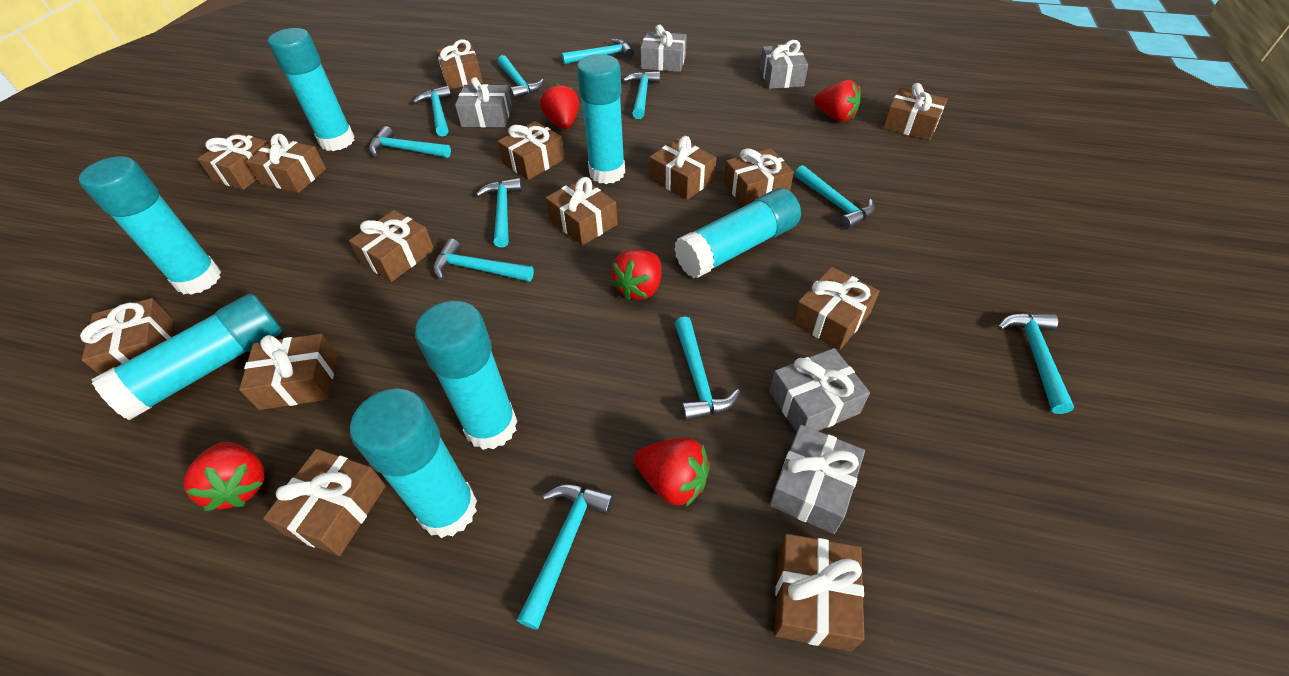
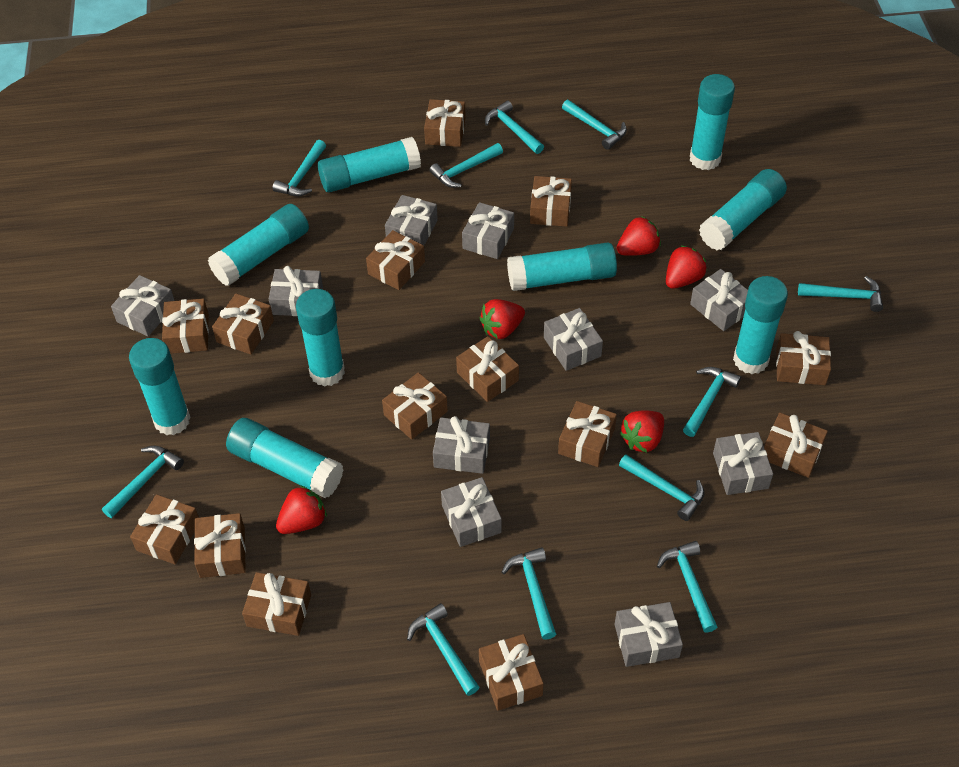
grey gift: [455,77,512,127] [640,24,687,72] [760,40,808,89] [769,348,870,432] [769,425,865,534] = 5 -> [111,275,175,336] [269,266,323,316] [385,195,438,245] [433,416,490,474] [441,477,502,547] [462,202,514,259] [544,308,603,371] [615,602,683,667] [690,269,748,331] [713,432,773,495] = 10
turquoise glue stick: [79,156,221,295] [91,294,282,420] [268,28,355,151] [350,389,477,538] [415,301,518,450] [577,54,625,184] [674,188,801,278] = 7 -> [129,338,191,435] [208,204,309,286] [226,418,343,498] [296,289,345,387] [318,137,421,192] [507,242,617,291] [690,74,735,170] [699,169,787,250] [733,276,788,374] = 9

